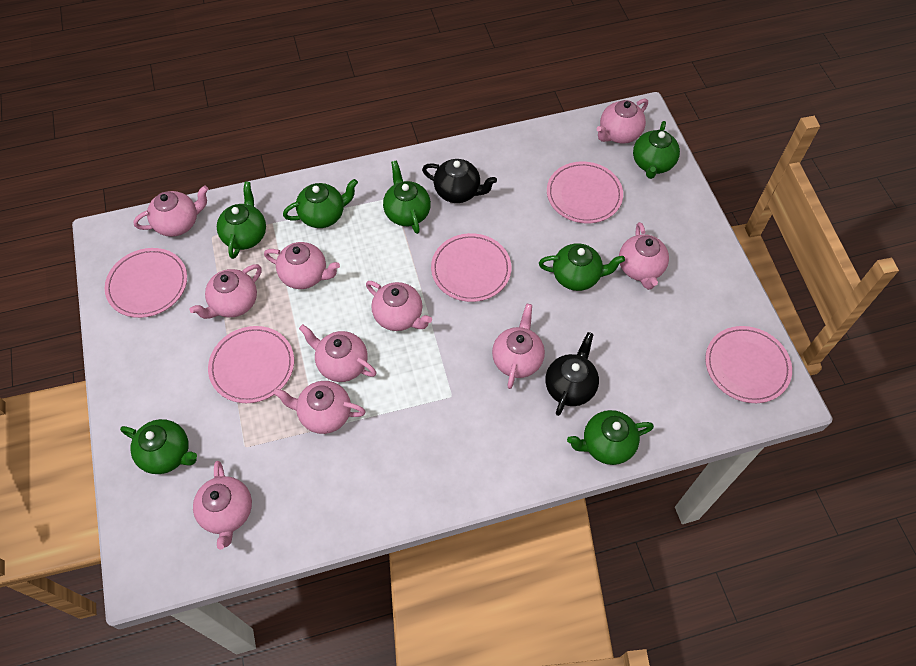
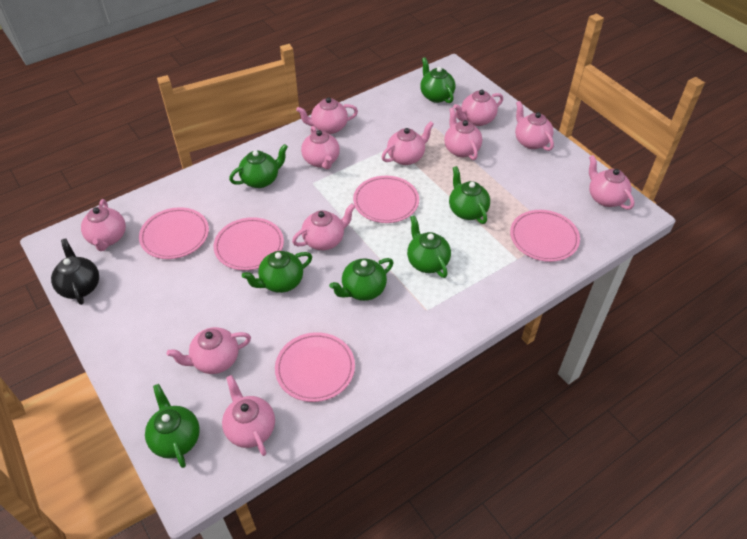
black teapot: [422,159,497,203] [545,332,599,416] = 2 -> [51,238,99,305] = 1
pink teapot: [133,186,208,237] [190,264,262,319] [193,461,252,550] [264,242,340,289] [273,381,366,434] [299,324,376,382] [366,281,432,331] [492,304,545,389] [597,99,648,144] [619,222,669,290] = 10 -> [81,199,126,251] [167,327,251,374] [222,375,275,456] [292,204,355,250] [296,97,358,134] [301,126,340,169] [382,121,434,165] [444,108,482,160] [453,90,503,126] [515,101,554,151] [589,155,634,210] = 11

